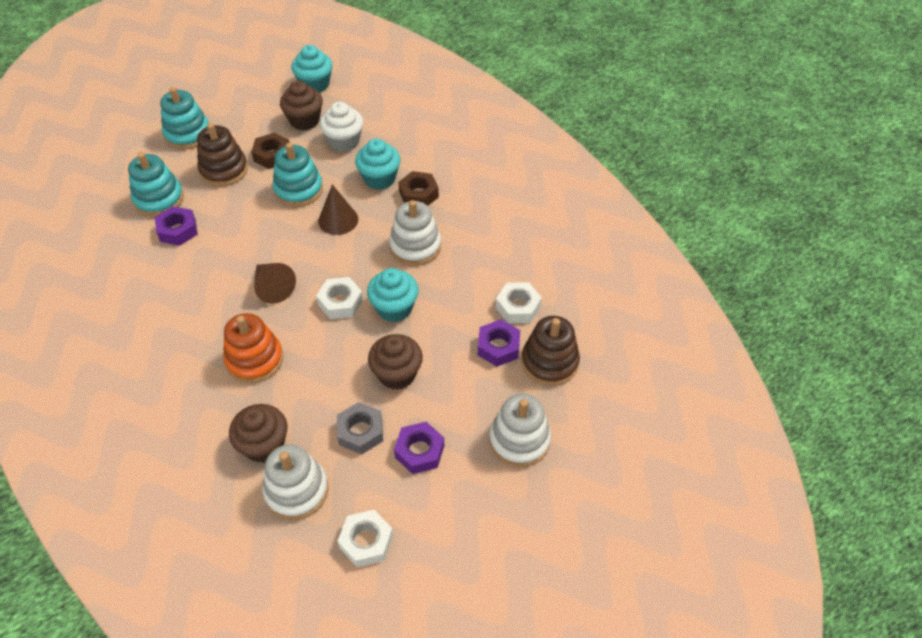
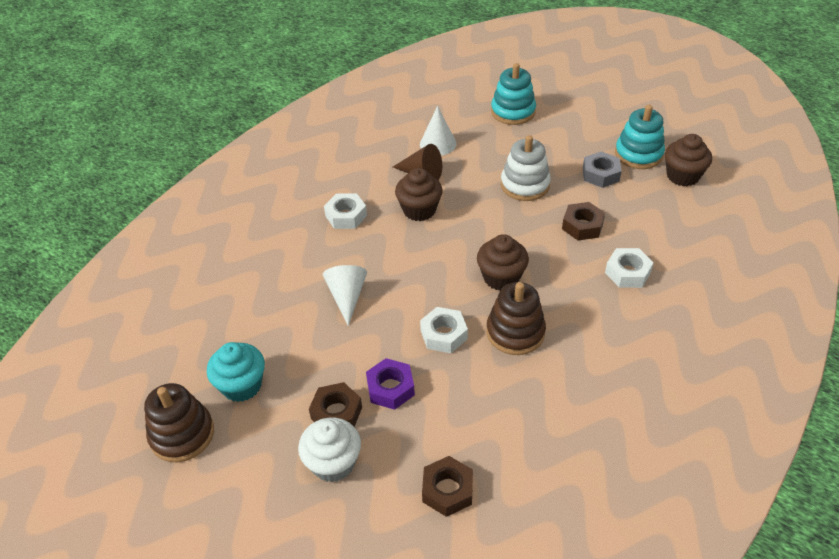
brown cone: [254,263,296,304] [318,184,358,235] = 2 -> [393,144,442,180] = 1
brown nut: [251,133,290,169] [398,171,439,206] = 2 -> [309,382,362,427] [422,456,473,517] [562,202,605,241] = 3
orange stacking toy: [223,313,283,383] = 1 -> none = 0
purple nut: [155,206,198,246] [394,422,444,474] [478,319,520,367] = 3 -> [366,358,415,410] = 1
turquoise cupcake: [291,45,333,93] [355,138,401,190] [367,268,419,322] = 3 -> [207,342,265,402] = 1
turquoise stacking toy: [128,152,184,217] [160,87,209,149] [273,143,323,207] = 3 -> [491,63,536,125] [615,105,665,169] = 2
white cone: none = 0 -> [323,265,367,326] [420,106,457,155] = 2
white stacking toy: [262,444,329,520] [389,200,441,266] [489,394,551,467] = 3 -> [501,135,551,201] = 1

